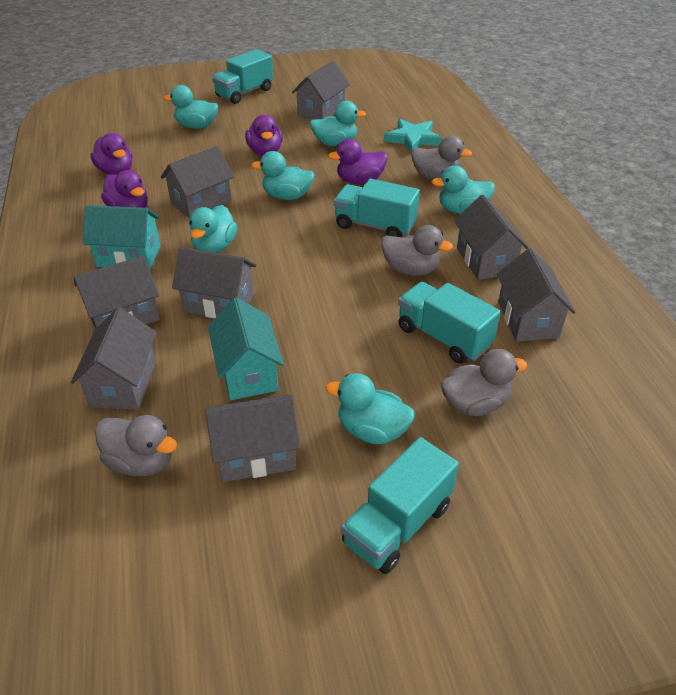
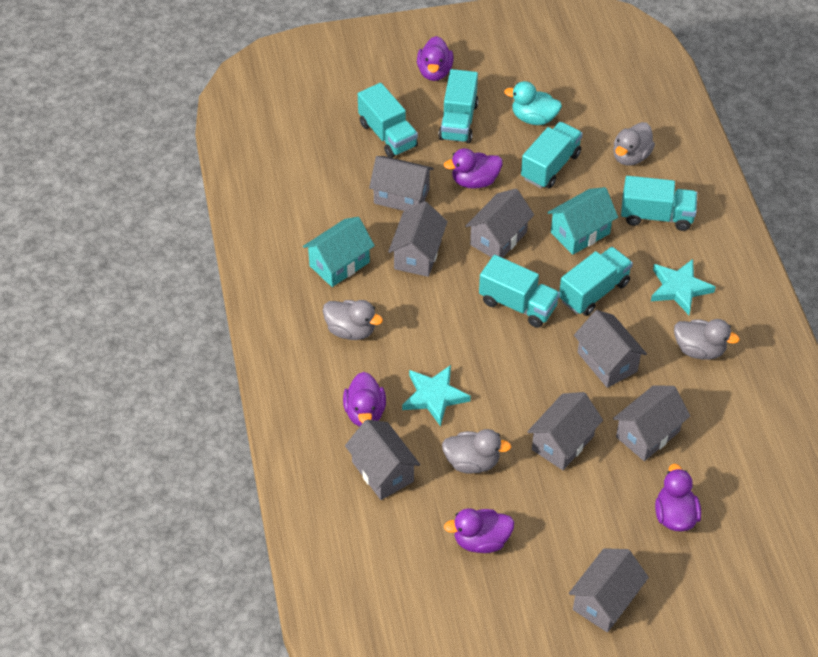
purple duck: [90,133,132,175] [101,170,148,208] [245,115,283,156] [328,139,388,184] = 4 -> [343,372,386,427] [417,36,453,81] [444,148,502,189] [444,508,514,553] [655,464,701,531] = 5
turquoise duck: [163,85,218,129] [189,205,237,253] [251,151,315,200] [309,101,366,146] [325,373,415,444] [431,166,495,214] = 6 -> [504,81,562,125] = 1
turquoise star: [384,119,443,153] = 1 -> [402,365,471,427] [651,259,716,315] = 2
turquoise truck: [212,49,273,104] [334,179,420,237] [341,437,459,574] [398,282,501,364] = 4 -> [358,83,418,158] [438,69,478,143] [479,255,560,328] [521,122,583,189] [559,247,633,316] [621,176,697,231] = 6

